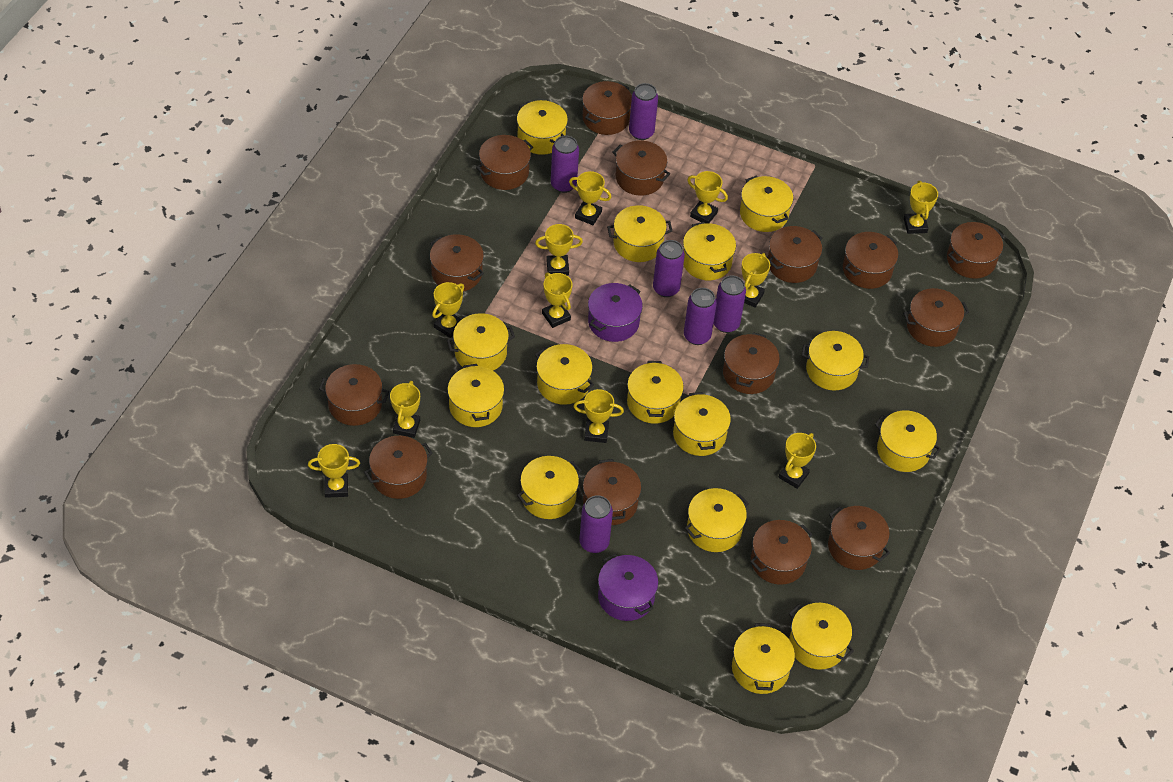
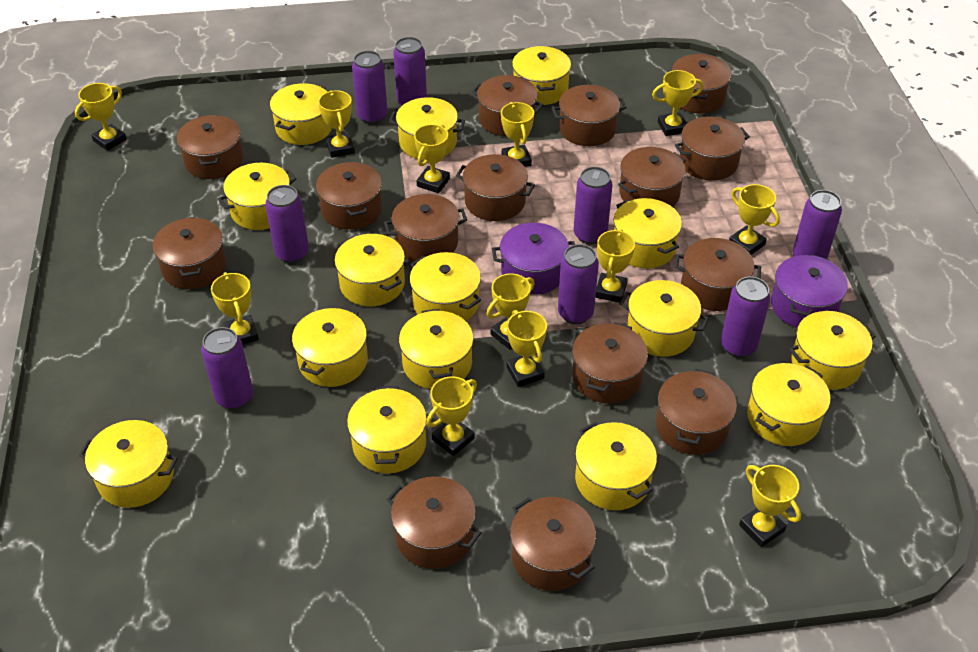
brown pot: [319,364,389,426] [364,436,433,499] [430,234,484,292] [476,135,533,190] [582,81,632,135] [583,459,641,525] [612,140,670,196] [723,332,780,394] [750,520,813,585] [768,226,822,283] [828,506,890,570] [843,232,898,289] [903,288,969,347] [947,222,1004,279] = 14 -> [152,217,226,289] [177,115,244,179] [316,162,382,230] [384,194,467,262] [386,476,482,569] [456,154,535,221] [472,75,543,136] [510,497,596,591] [552,85,627,146] [572,322,648,403] [618,147,686,207] [656,369,737,455] [672,54,732,114] [675,116,750,181] [675,238,761,311] = 15
purple can: [551,136,579,193] [579,495,613,553] [629,83,658,140] [653,240,685,297] [684,288,717,345] [713,275,746,333] = 6 -> [201,327,253,410] [265,185,309,263] [352,51,388,124] [393,37,427,106] [558,244,599,324] [574,167,613,244] [721,276,770,358] [793,190,842,259] = 8
yellow trophy: [308,444,360,498] [390,381,420,438] [432,282,464,338] [535,224,583,276] [542,273,572,328] [569,171,612,225] [573,389,624,443] [687,171,728,223] [741,253,770,308] [779,433,816,489] [904,181,938,234] = 11 -> [75,83,127,151] [211,272,259,345] [318,90,355,158] [414,124,450,193] [426,376,477,456] [487,273,535,349] [501,102,534,167] [506,310,547,387] [595,229,635,303] [652,70,704,136] [729,184,780,255] [739,465,801,547] = 12

